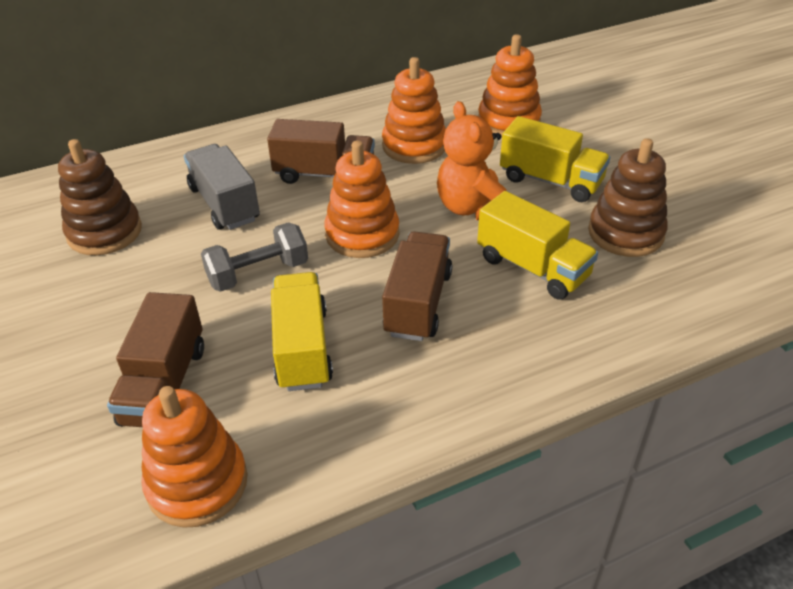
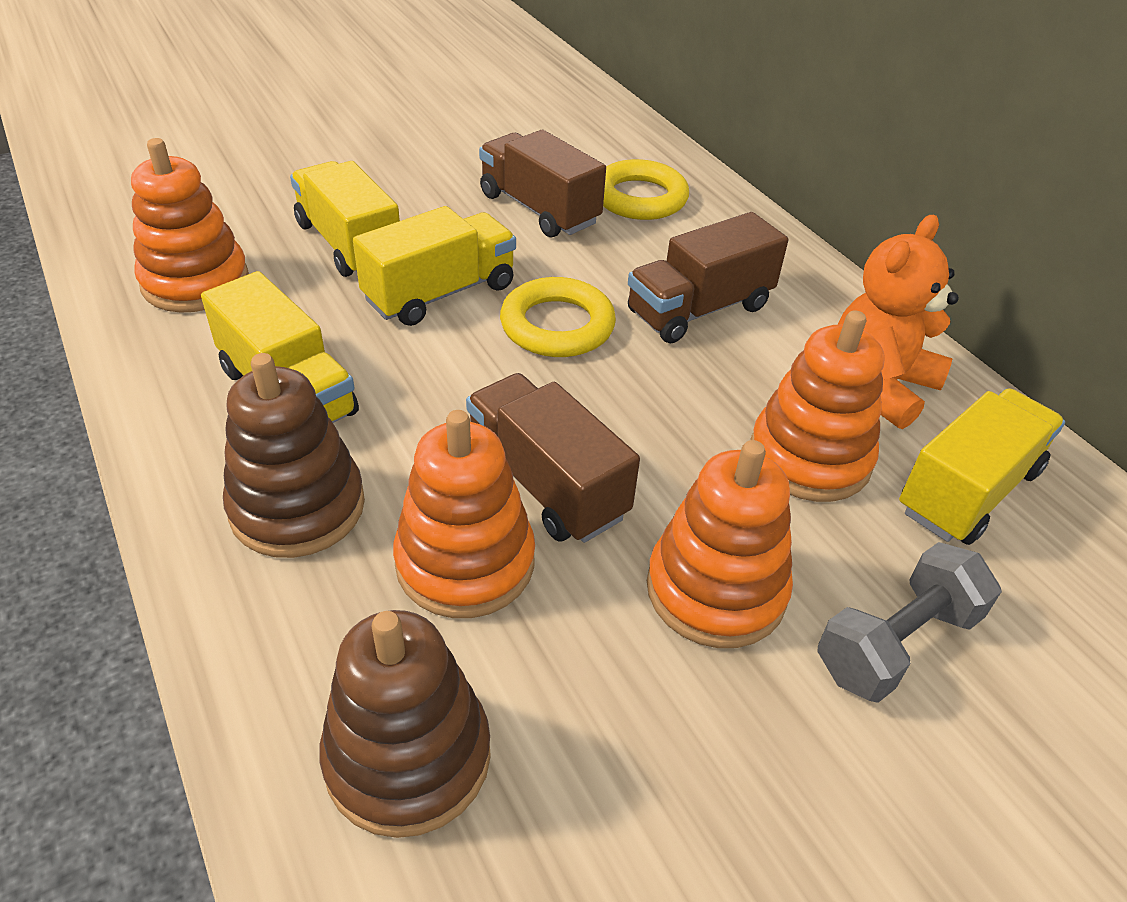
grey truck: [184,144,260,230] = 1 -> none = 0
yellow ring: none = 0 -> [500,277,616,357] [603,159,689,220] = 2
yellow truck: [271,272,333,391] [477,191,598,300] [500,116,610,202] = 3 -> [201,271,359,423] [290,161,400,277] [353,206,516,326] [899,388,1065,545] = 4

